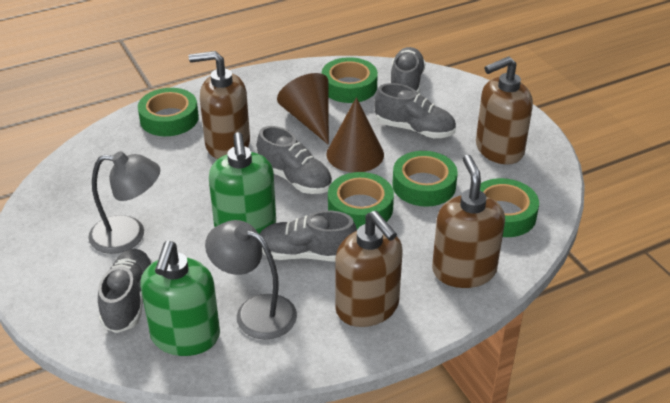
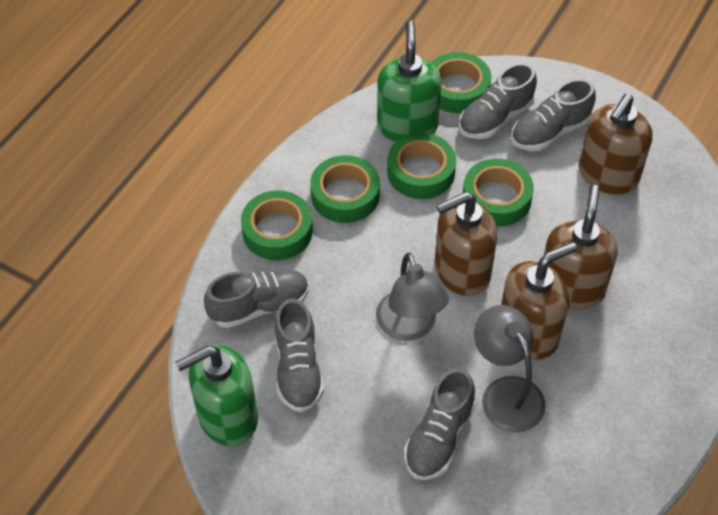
brown cone: [277,73,329,145] [326,97,384,172] = 2 -> none = 0

